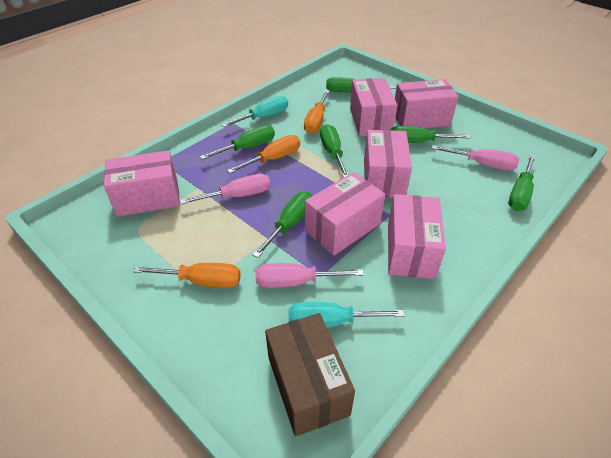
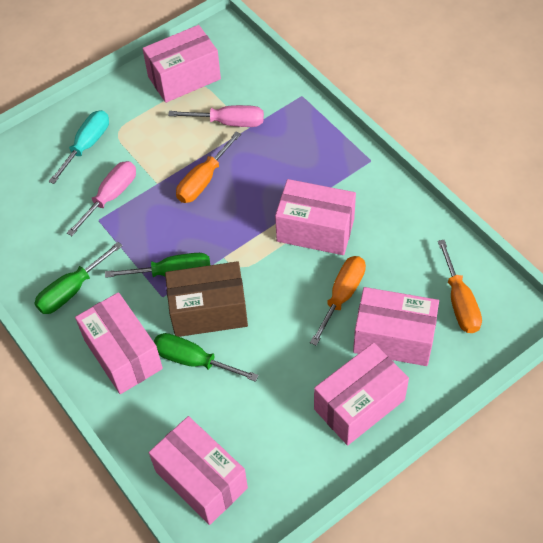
green screwdriver: [200,125,275,160] [253,192,312,258] [320,124,349,177] [326,77,396,92] [390,126,470,143] [508,155,536,211] = 6 -> [34,242,122,314] [105,253,210,278] [154,333,259,382] = 3
pink screwdriver: [180,174,270,204] [256,263,364,288] [432,145,519,170] = 3 -> [67,161,136,236] [168,105,264,127] = 2
turquoise screwdriver: [221,96,288,127] [289,302,405,328] = 2 -> [48,110,109,184] = 1

